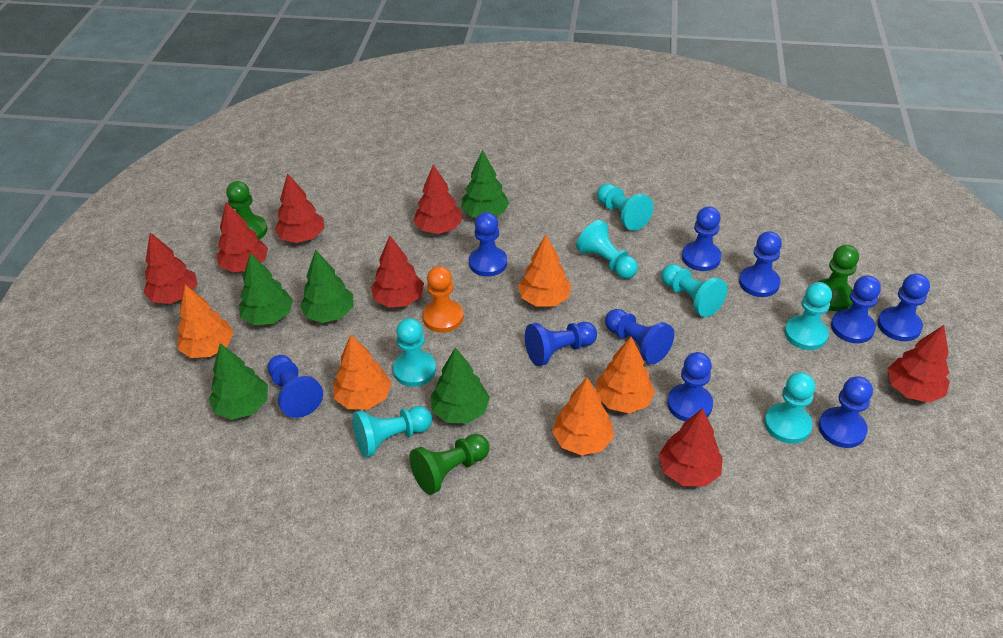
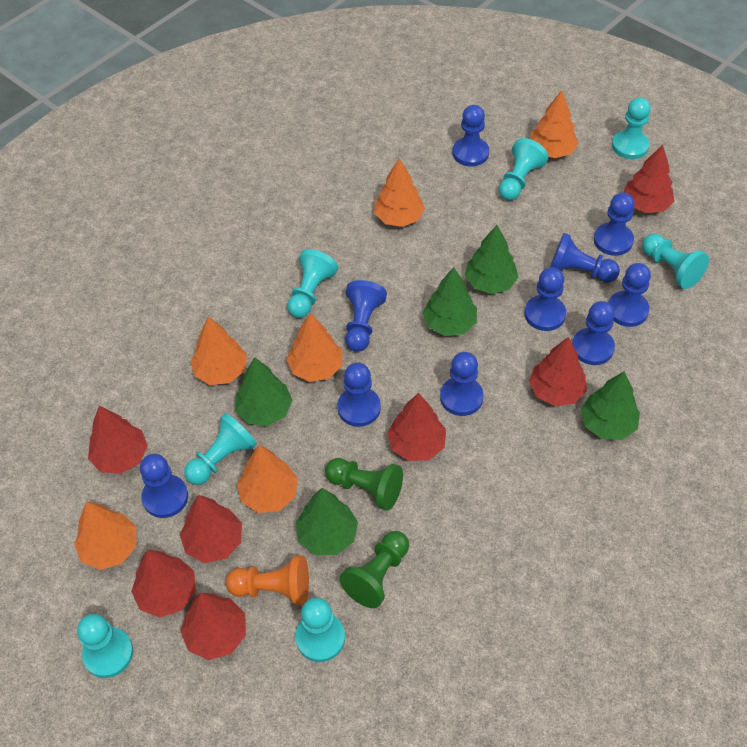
green pawn: [226,181,268,240] [409,434,489,495] [818,245,859,311] = 3 -> [325,458,403,511] [340,531,409,608] = 2
orange tree: [178,285,234,358] [333,335,392,409] [518,235,571,307] [552,377,614,455] [596,337,655,413] = 5 -> [74,502,137,570] [191,317,247,385] [237,445,298,513] [287,313,342,382] [374,158,425,227] [530,90,578,158] = 6

